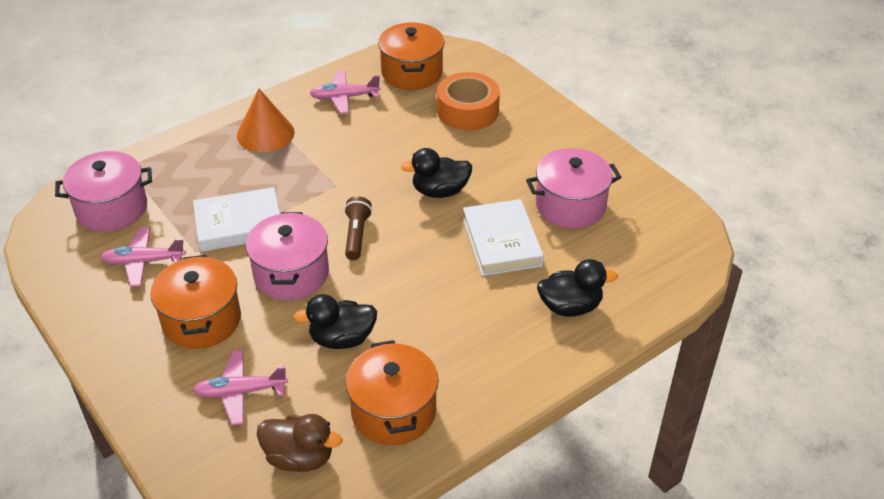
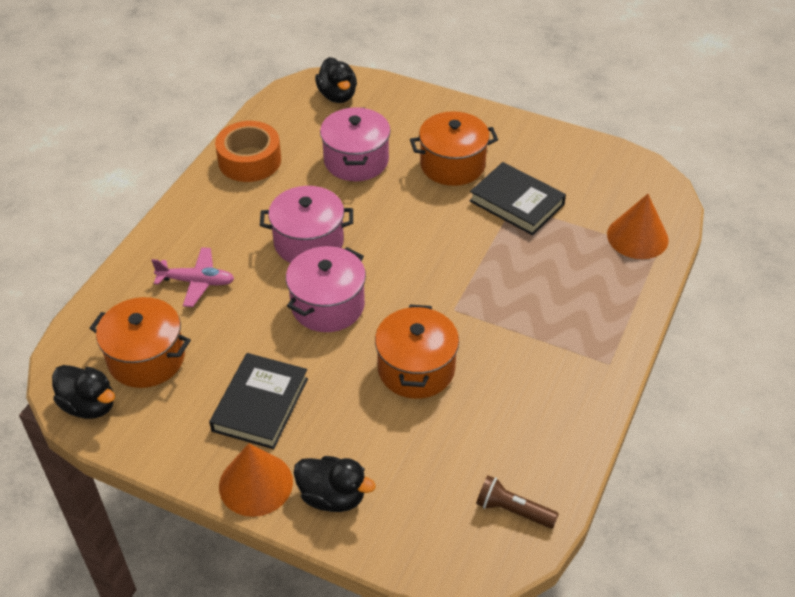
black book: none = 0 -> [209,353,308,449] [470,162,566,235] = 2
brown duck: [257,414,342,472] = 1 -> none = 0
orange cone: [237,89,295,152] = 1 -> [219,443,293,517] [607,194,669,259] = 2
pink plane: [100,227,186,287] [193,350,288,425] [309,71,381,114] = 3 -> [151,247,234,307] = 1
white book: [193,187,280,252] [463,199,544,276] = 2 -> none = 0

